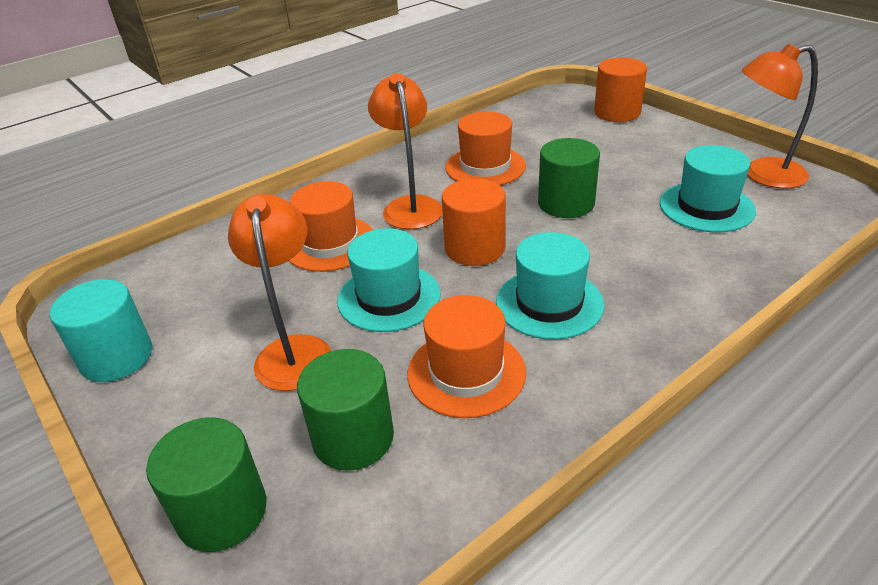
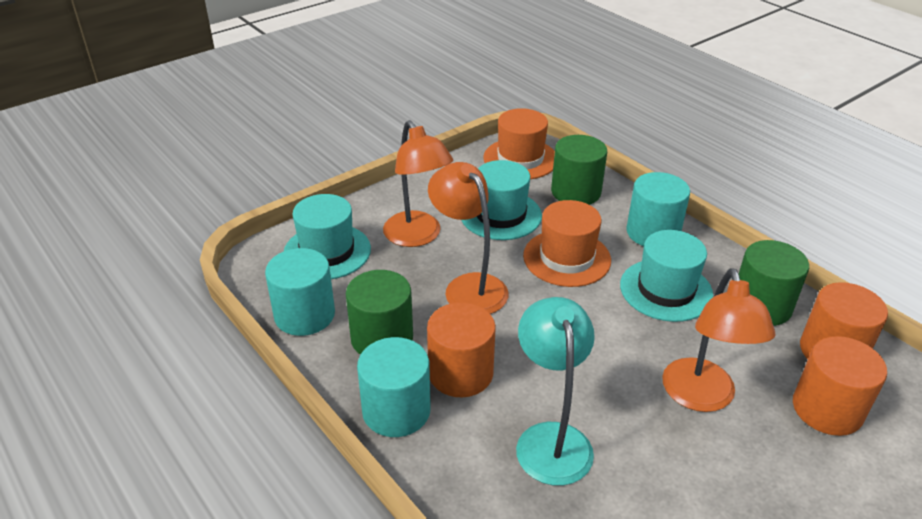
orange cylinder: [442,179,506,266] [594,58,647,122] = 2 -> [427,302,496,398] [793,336,887,436] [800,282,888,359] = 3
orange hat: [289,181,373,272] [407,295,526,418] [445,111,526,185] = 3 -> [483,108,555,179] [523,200,611,287] = 2
turquoise cylinder: [50,279,152,382] = 1 -> [265,248,335,336] [357,337,431,437] [626,172,690,246] = 3
turquoise lamp: none = 0 -> [516,297,595,486] = 1

